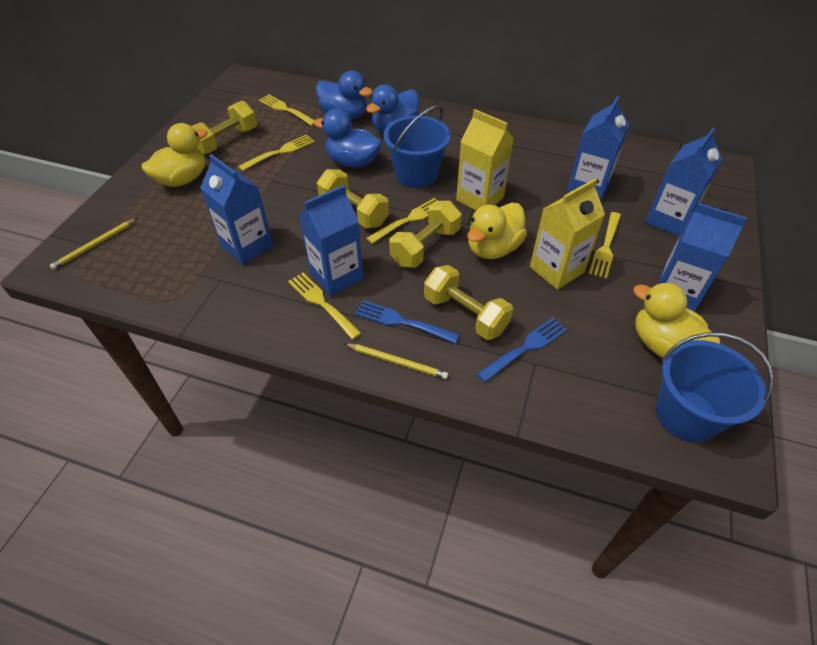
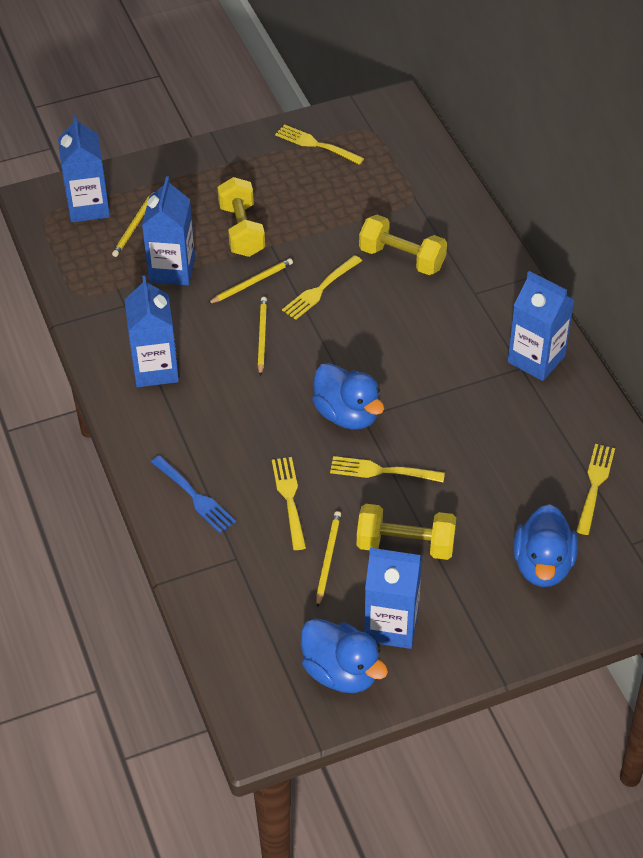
blue bucket: [383,105,451,188] [656,332,774,442] = 2 -> none = 0
blue fork: [355,300,459,344] [477,318,567,382] = 2 -> [151,455,236,533] = 1
yellow carton: [456,109,514,210] [530,179,605,290] = 2 -> none = 0
yellow duck: [142,123,208,187] [467,203,527,259] [633,282,720,358] = 3 -> none = 0
yellow dumbbell: [192,101,257,155] [317,169,389,228] [389,201,461,268] [424,265,513,340] = 4 -> [218,177,265,257] [357,504,456,560] [359,215,447,275] = 3
yellow pencil: [50,218,137,270] [344,343,448,379] = 2 -> [112,191,156,257] [208,258,293,304] [258,297,267,376] [316,511,341,608] = 4

